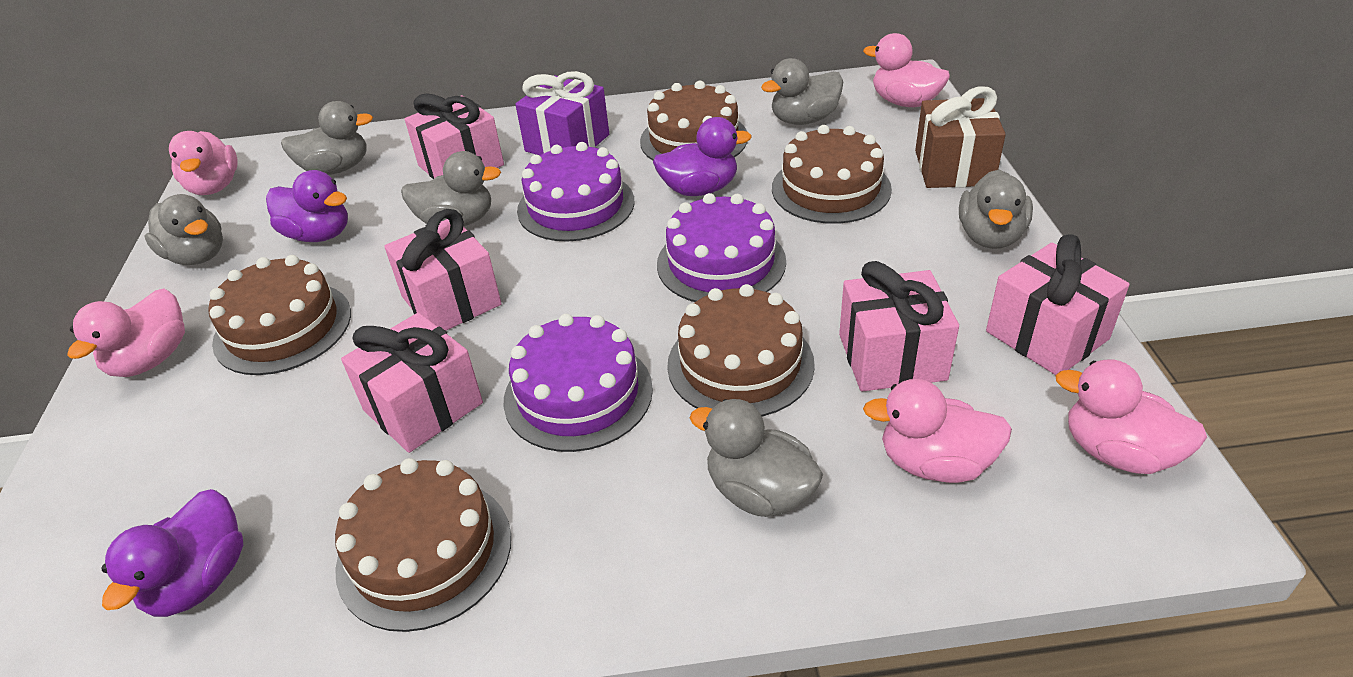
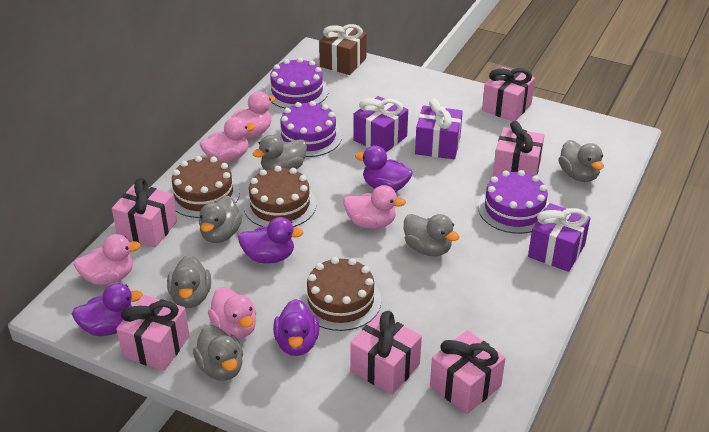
brown cake: [208,255,351,375] [335,458,511,632] [640,81,748,160] [667,284,815,417] [772,125,892,224] = 5 -> [168,156,240,218] [244,166,317,227] [300,257,381,331] = 3
pink gift: [341,312,483,453] [384,209,502,331] [405,93,504,179] [839,261,959,392] [986,234,1130,375] = 5 -> [112,178,177,247] [116,295,190,371] [350,311,422,395] [430,330,505,414] [482,67,535,122] [493,121,545,177] = 6
purple duck: [102,489,244,617] [266,170,348,242] [653,117,752,196] = 3 -> [72,283,143,336] [238,217,304,264] [273,299,319,356] [355,145,413,191] = 4
purple gift: [515,71,609,156] = 1 -> [354,96,408,152] [415,99,463,159] [528,203,591,272] = 3

